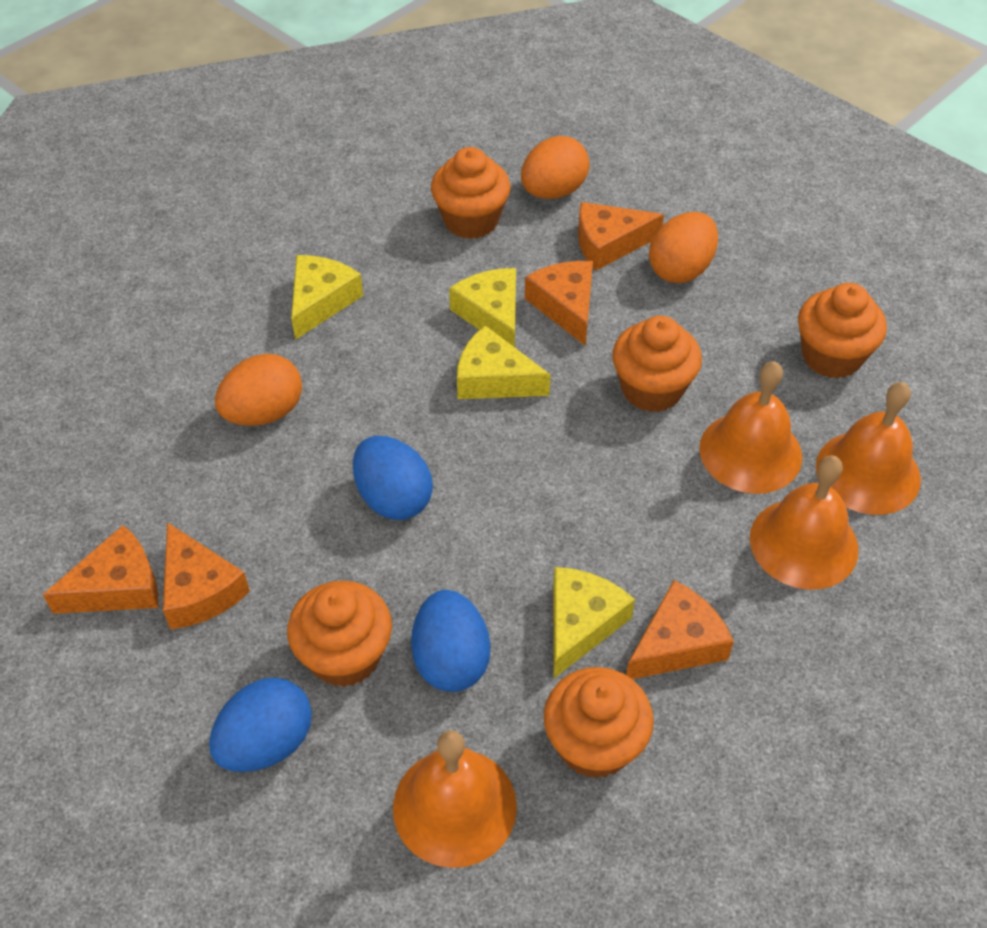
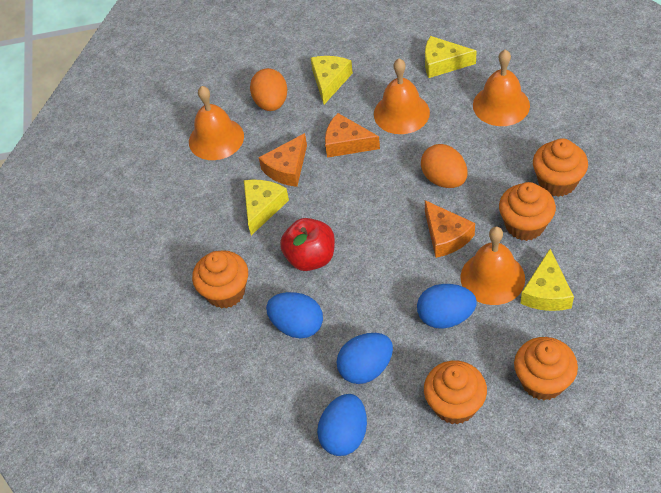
blue egg: [209,677,312,772] [353,436,433,520] [411,590,491,692] = 3 -> [266,292,323,338] [317,394,367,456] [337,333,393,384] [417,284,477,329] = 4
orange cheese: [43,525,158,614] [163,522,250,629] [525,261,593,346] [578,202,664,271] [626,580,734,679] = 5 -> [259,133,307,187] [325,113,380,158] [425,200,475,258] = 3
orange egg: [215,354,302,426] [521,136,590,199] [649,212,718,283] = 3 -> [250,68,287,111] [421,144,468,188] = 2
red apple: none = 0 -> [280,218,335,271] = 1

